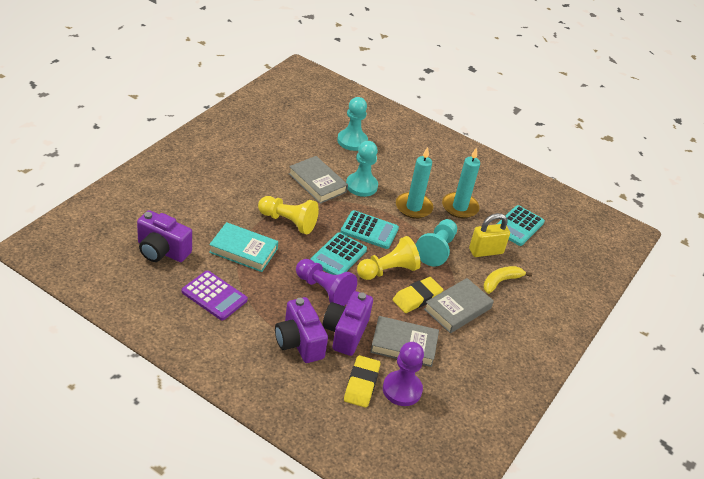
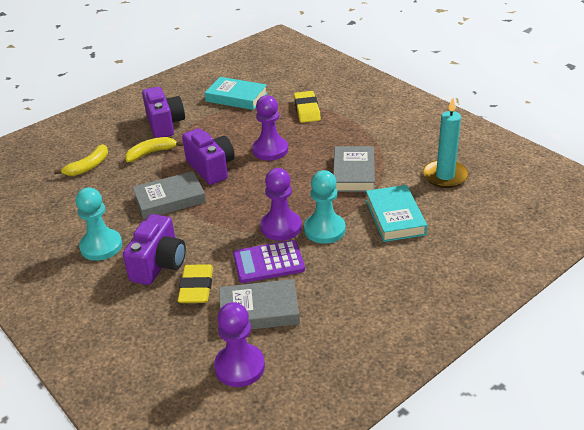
purple pawn: [296,259,357,306] [383,342,424,406] = 2 -> [214,302,265,387] [252,95,288,161] [260,168,302,241] = 3
turquoise book: [209,222,278,272] = 1 -> [204,77,267,110] [366,185,427,242] = 2
turquoise calculator: [310,232,367,275] [341,210,399,249] [497,205,545,246] = 3 -> none = 0
turquoise candle: [396,147,433,219] [442,147,480,218] = 2 -> [423,98,469,188] = 1
turquoise pawn: [337,97,368,151] [346,141,378,197] [416,219,457,266] = 3 -> [76,187,122,261] [304,170,346,244] = 2
yellow banana: [483,266,532,294] = 1 -> [54,144,108,176] [125,137,184,162] = 2
yellow padlock: [469,213,510,257] = 1 -> none = 0
yellow pawn: [258,196,319,234] [357,236,421,280] = 2 -> none = 0

